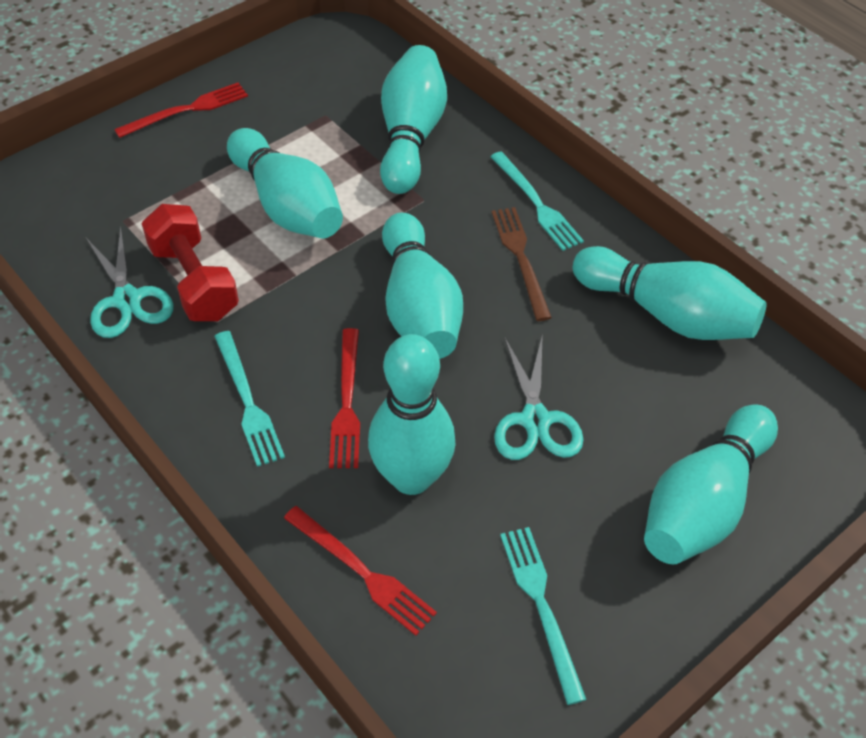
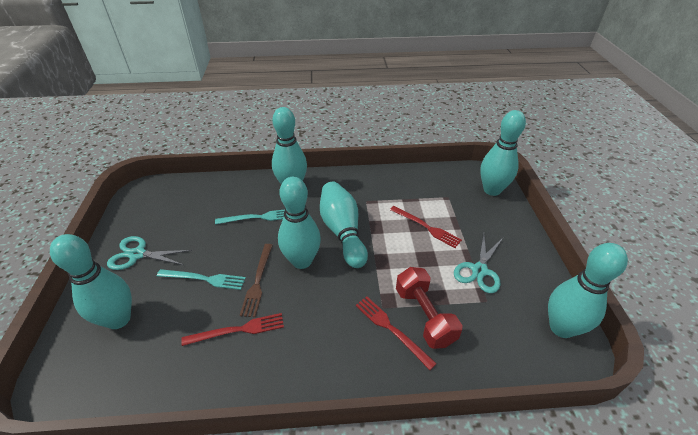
turquoise fork: [214,331,285,467] [490,151,584,251] [500,527,587,705] = 3 -> [157,269,246,290] [215,209,285,224] = 2

